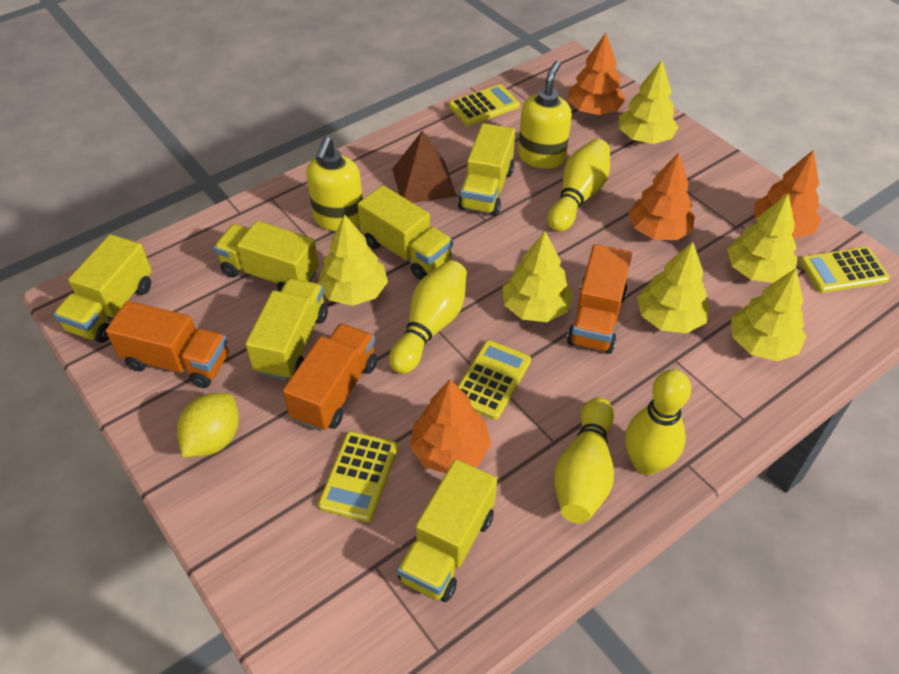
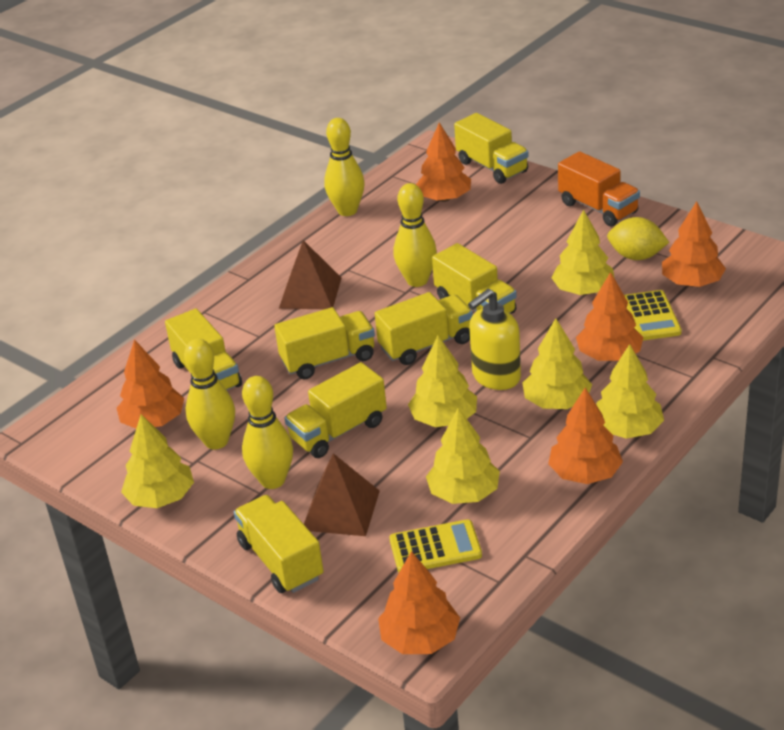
brown pyramid: [392,130,456,203] = 1 -> [279,240,341,309] [304,453,380,536] = 2
orange tree: [410,379,491,473] [567,33,625,115] [628,153,695,240] [754,150,821,239] = 4 -> [116,339,184,428] [378,551,460,654] [416,122,471,202] [548,388,623,484] [576,272,643,361] [662,201,726,287] = 6
orange truck: [106,301,228,388] [283,323,377,432] [567,244,632,354] = 3 -> [558,151,640,226] = 1
yellow calculator: [318,431,398,522] [449,84,520,126] [458,340,531,420] [800,247,890,293] = 4 -> [389,519,482,572] [624,290,682,340] = 2
yellow soap dispenser: [306,137,363,231] [518,61,572,169] = 2 -> [468,289,521,390] = 1
yellow truck: [53,234,152,343] [213,221,319,292] [245,278,328,380] [358,185,453,280] [397,459,497,602] [458,123,515,216] = 6 -> [165,309,242,390] [234,495,324,593] [274,307,375,379] [285,362,387,458] [375,292,473,365] [432,243,517,314] [454,113,528,184] = 7

